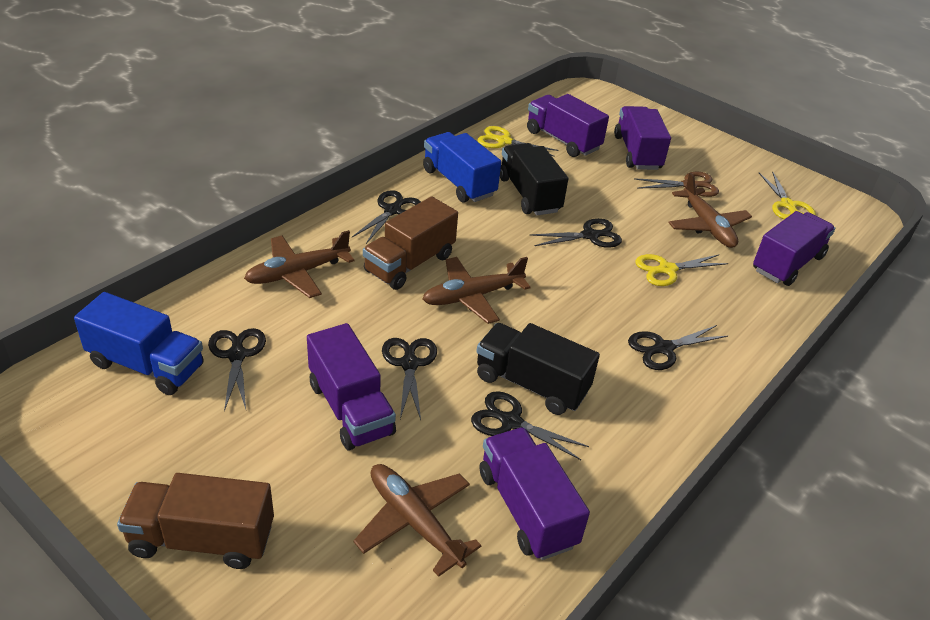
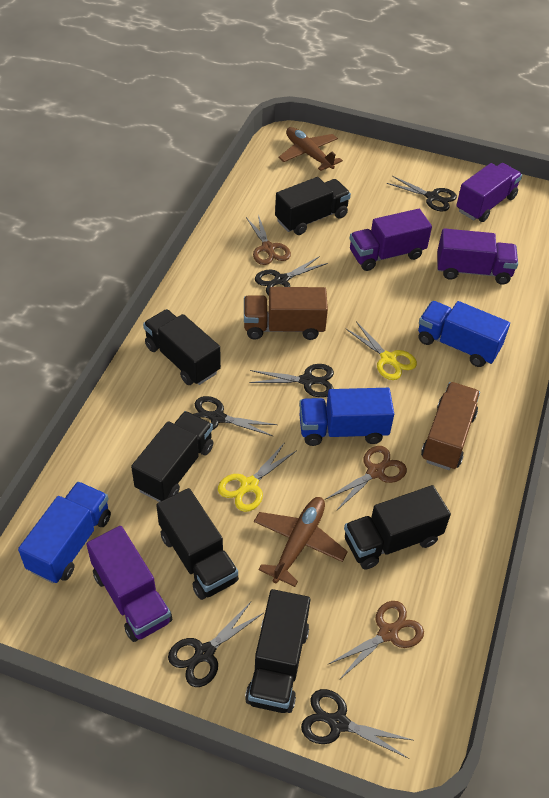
black truck: [476,323,600,415] [500,143,568,216] = 2 -> [131,411,213,502] [143,309,221,385] [156,488,239,600] [245,589,310,713] [275,177,351,235] [344,485,451,570] = 6
blue truck: [74,292,204,395] [423,132,501,202] = 2 -> [18,482,111,583] [299,388,394,446] [418,301,510,367] = 3
brown plane: [244,230,354,298] [353,464,482,577] [423,257,530,324] [668,173,752,248] = 4 -> [254,497,348,587] [278,127,343,171] = 2
brown scissors: [634,172,719,197] = 1 -> [246,215,291,265] [326,446,407,511] [329,601,424,680] = 3
purple truck: [307,323,396,450] [480,427,590,560] [527,94,609,157] [614,106,671,170] [753,211,835,286] = 5 -> [86,526,172,642] [350,209,432,271] [437,228,518,285] [456,163,522,222] = 4
yellow scissors: [477,126,558,157] [635,254,728,286] [759,171,816,219] = 3 -> [218,442,297,512] [345,322,417,380] = 2

